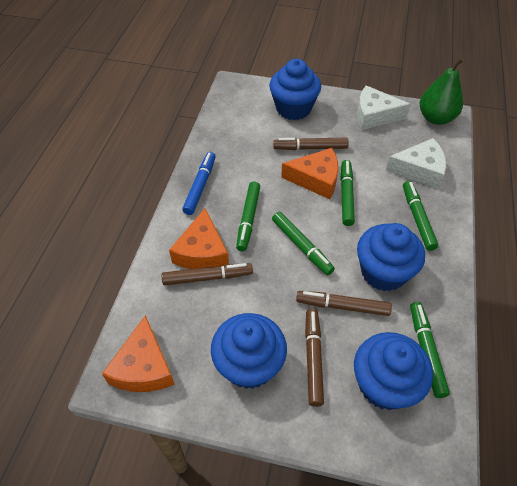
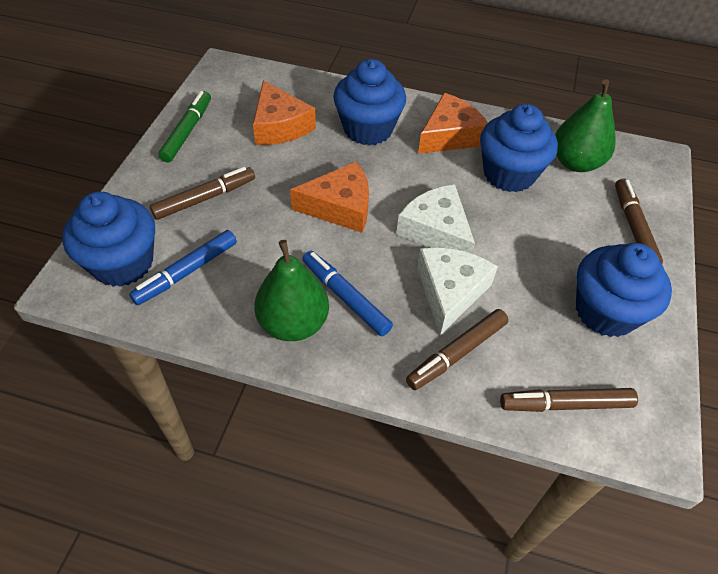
blue marker: [182,152,216,215] = 1 -> [129,230,237,305] [302,251,393,336] = 2
green marker: [236,182,260,251] [272,212,335,275] [340,160,355,226] [403,181,439,251] [410,302,450,398] = 5 -> [158,91,211,162] = 1
green pear: [420,58,463,125] = 1 -> [254,240,329,341] [555,79,616,172] = 2

